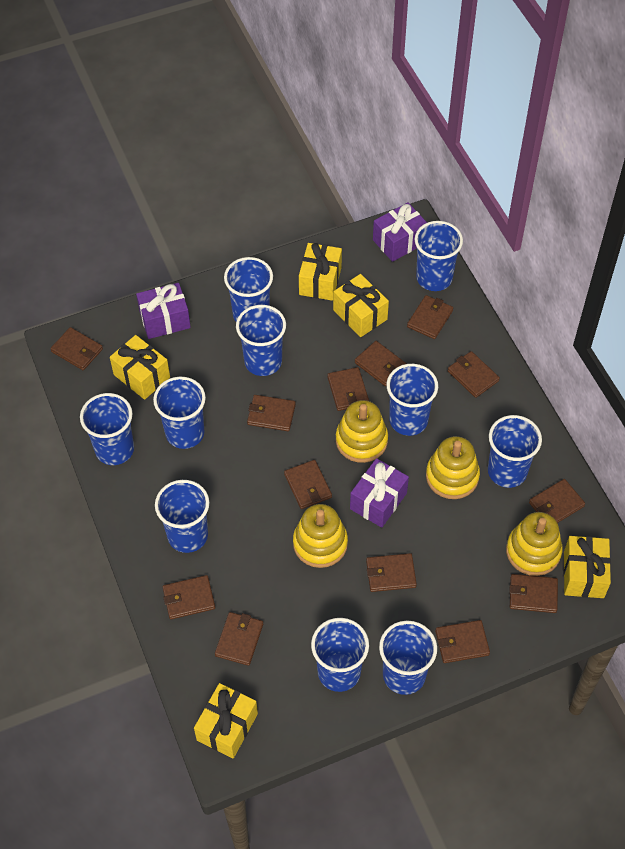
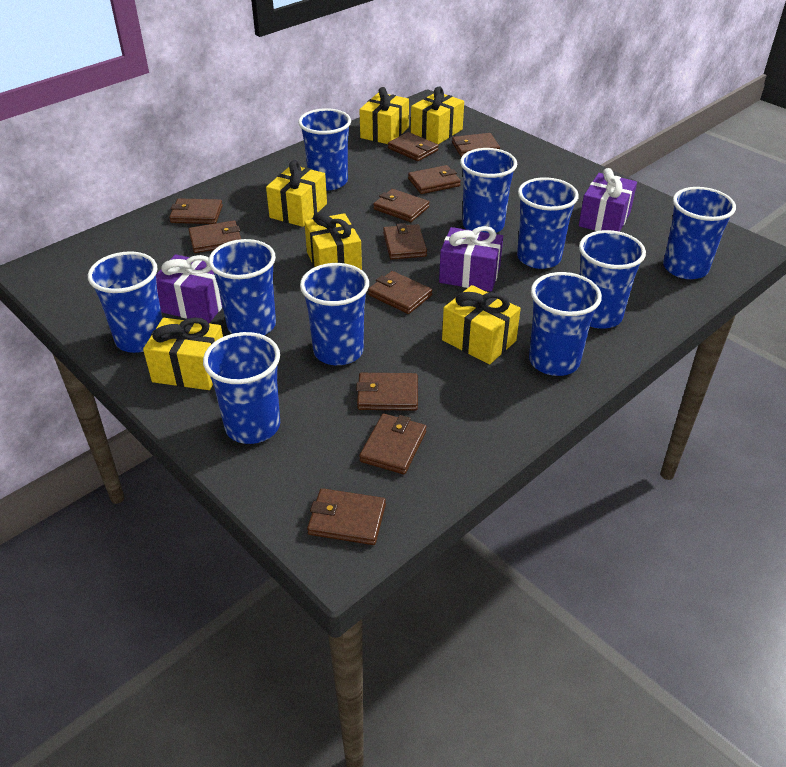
brown wallet: [50,327,103,370] [163,575,215,619] [215,612,263,666] [247,395,296,431] [284,460,332,509] [327,367,369,411] [355,341,406,386] [366,553,417,592] [407,295,453,339] [435,620,490,663] [448,351,500,398] [509,574,558,613] [529,479,585,523] = 13 -> [169,198,223,224] [188,221,241,253] [307,488,386,545] [356,373,418,411] [359,413,427,474] [368,271,432,314] [373,189,430,222] [383,223,427,260] [388,132,439,161] [408,165,461,194] [452,133,500,157] = 11
yellow gift: [110,335,170,400] [194,683,258,759] [299,243,342,301] [333,274,389,337] [564,536,611,598] = 5 -> [143,317,223,390] [266,160,327,227] [304,212,362,270] [359,87,409,144] [411,86,464,144] [442,285,521,364] = 6
yellow stacking toy: [293,504,348,568] [336,400,388,463] [426,436,480,499] [506,512,563,576] = 4 -> none = 0

